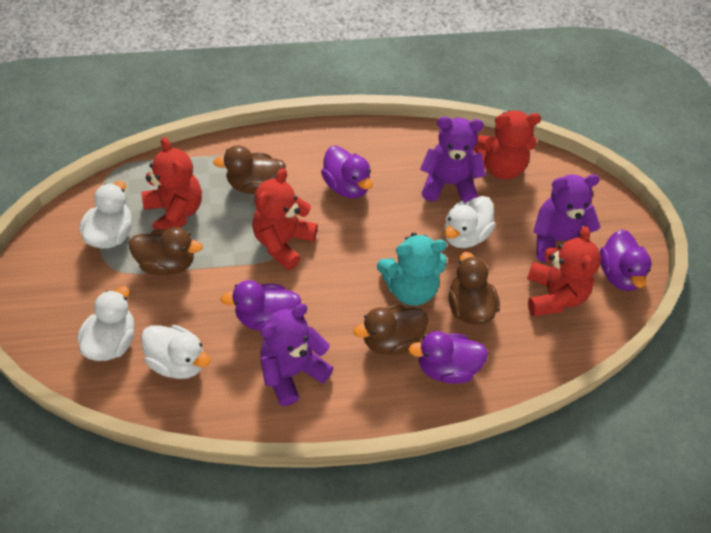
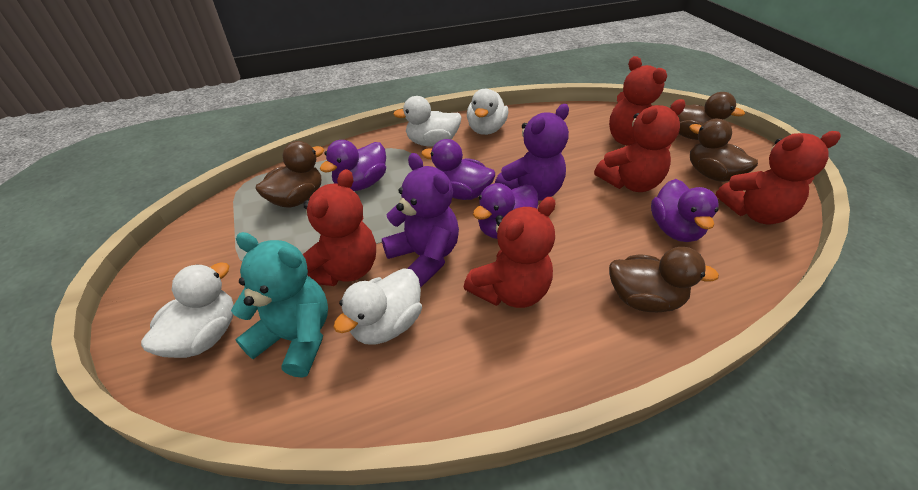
purple teddy bear: [260,304,333,406] [420,117,486,203] [533,174,601,262] = 3 -> [382,153,459,287] [495,104,569,201] = 2
red teddy bear: [141,137,202,230] [252,168,318,270] [473,110,541,179] [527,227,601,316] = 4 -> [303,169,376,286] [464,197,555,308] [594,99,685,192] [609,56,667,146] [716,131,841,224] = 5

